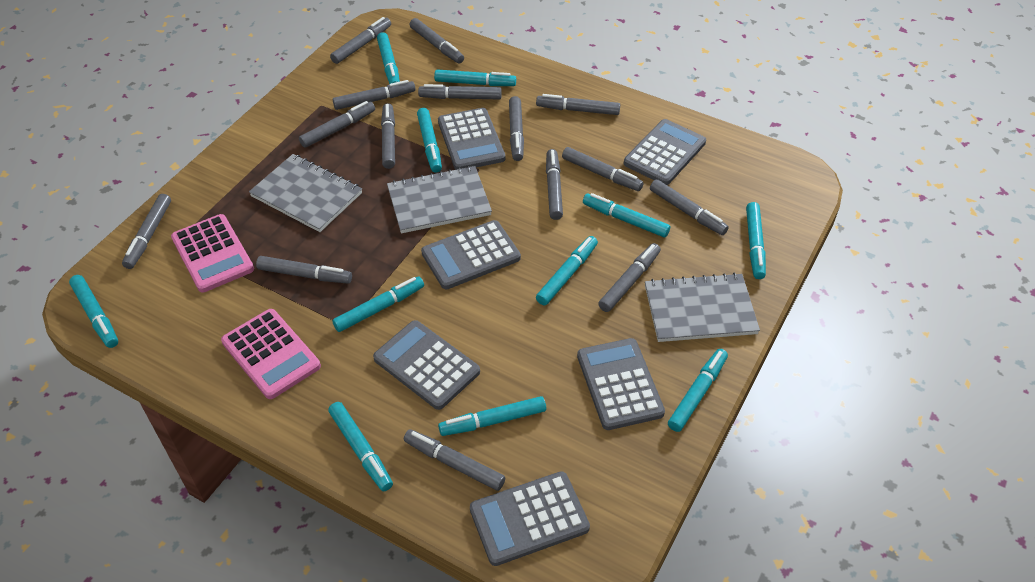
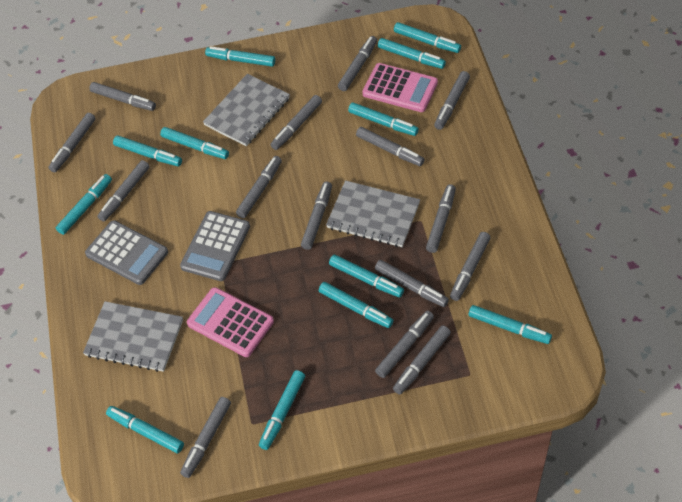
grey calculator: [373,320,480,410] [421,220,521,289] [438,108,505,170] [470,471,590,566] [577,338,665,430] [624,119,706,185] = 6 -> [85,220,168,285] [180,211,250,281] = 2
turquoise marker: [69,275,118,348] [328,402,393,491] [332,276,424,332] [377,32,400,84] [417,108,442,173] [434,69,516,86] [438,396,546,436] [536,236,598,305] [583,193,670,237] [668,349,728,432] [746,202,766,279] = 11 -> [56,174,112,235] [106,406,184,453] [113,135,182,166] [160,127,229,159] [205,46,275,67] [259,370,305,450] [319,282,394,328] [329,255,404,297] [348,102,419,136] [378,38,446,69] [394,22,461,53] [468,305,552,344] = 12

